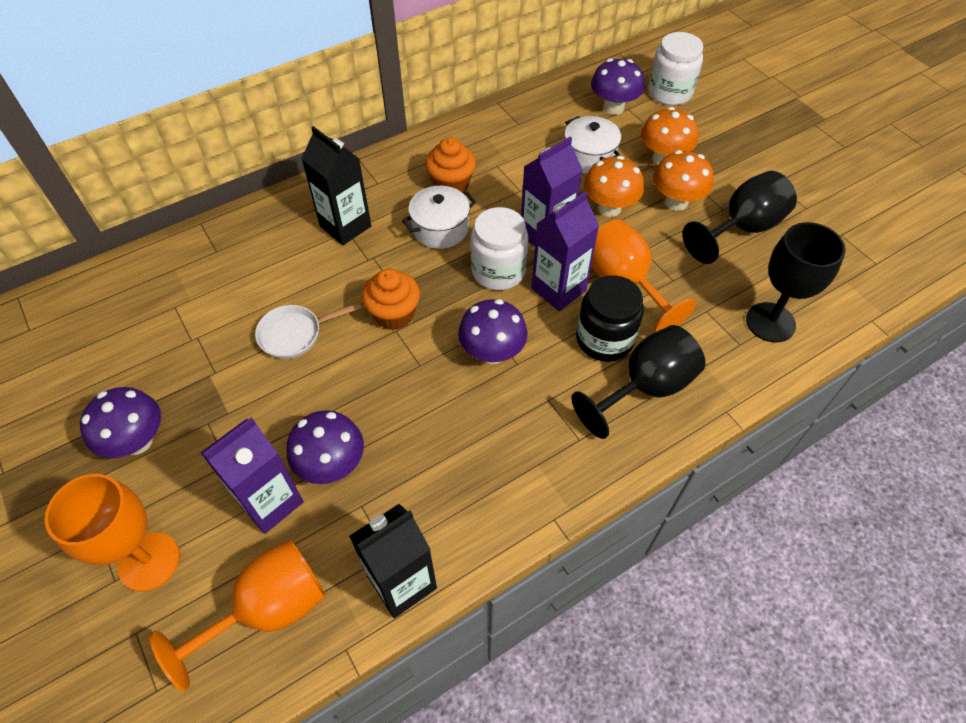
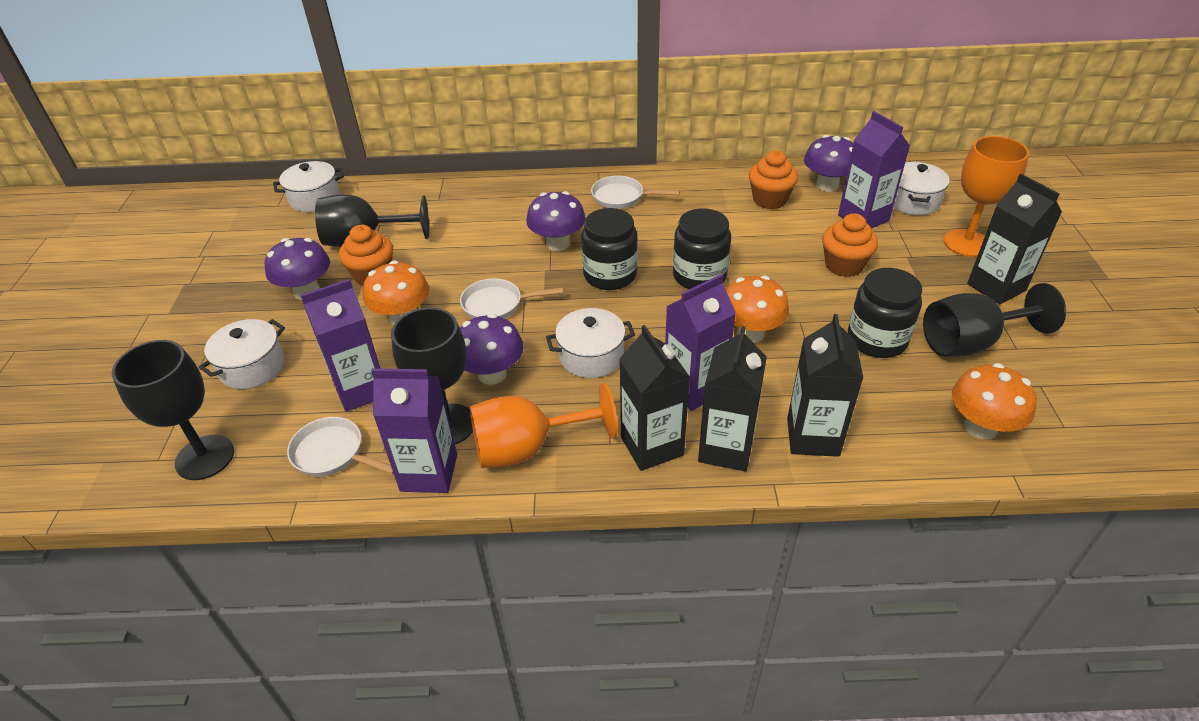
black carton: [301,126,371,245] [349,504,437,618] = 2 -> [619,325,690,471] [698,326,767,472] [787,314,863,457] [967,174,1062,305] = 4
black goblet: [571,325,706,439] [683,171,797,264] [746,222,846,342] = 3 -> [112,340,234,480] [315,195,429,247] [391,308,473,444] [923,283,1066,357] = 4
black jar: [576,275,644,362] = 1 -> [581,208,638,290] [673,208,731,289] [848,268,922,358] = 3
orange cupcake: [362,269,420,330] [425,137,476,193] = 2 -> [339,225,393,286] [749,150,798,209] [822,213,878,277] = 3
orange goblet: [45,474,180,591] [150,540,326,691] [591,219,696,333] = 3 -> [470,383,618,468] [944,136,1029,257] = 2
purple carton: [201,417,304,534] [521,137,583,246] [531,191,599,311] = 3 -> [301,279,380,412] [371,368,457,493] [665,274,736,411] [838,111,910,229] = 4
white jar: [471,207,529,290] [648,32,703,105] = 2 -> none = 0
white pan: [255,302,361,359] = 1 -> [287,417,394,477] [460,278,563,319] [591,176,680,209] = 3
white pot: [402,186,476,249] [564,116,621,174] = 2 -> [199,319,285,389] [273,161,344,212] [546,308,635,378] [893,162,950,215] = 4

